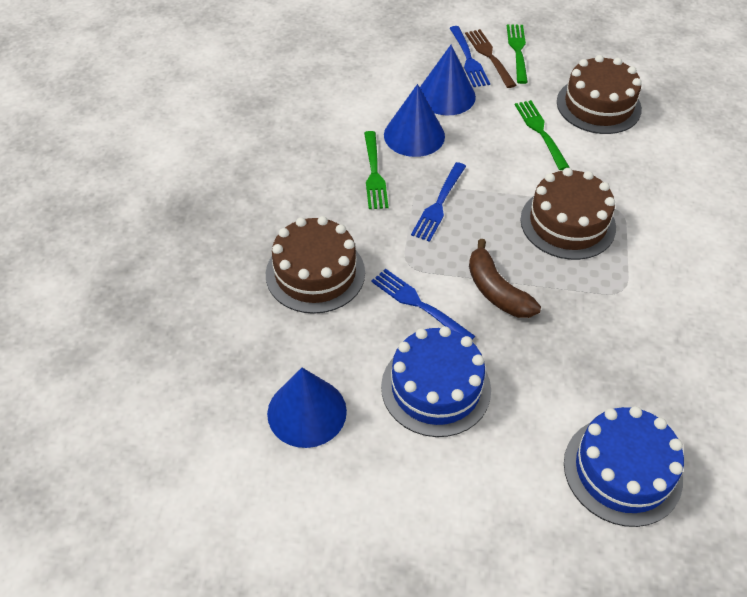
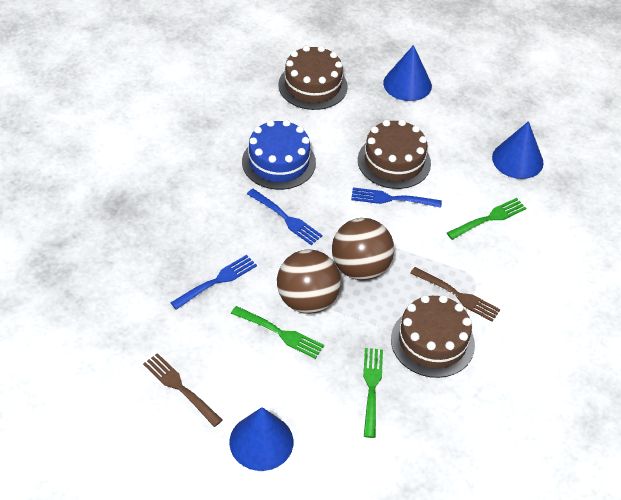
blue cake: [381,326,491,437] [564,406,684,527] = 2 -> [242,120,316,190] = 1
brown ball: none = 0 -> [277,249,341,314] [332,218,394,280] = 2
brown banana: [469,239,541,318] = 1 -> none = 0
brown fork: [465,29,516,88] = 1 -> [143,353,222,427] [410,267,501,322] = 2

